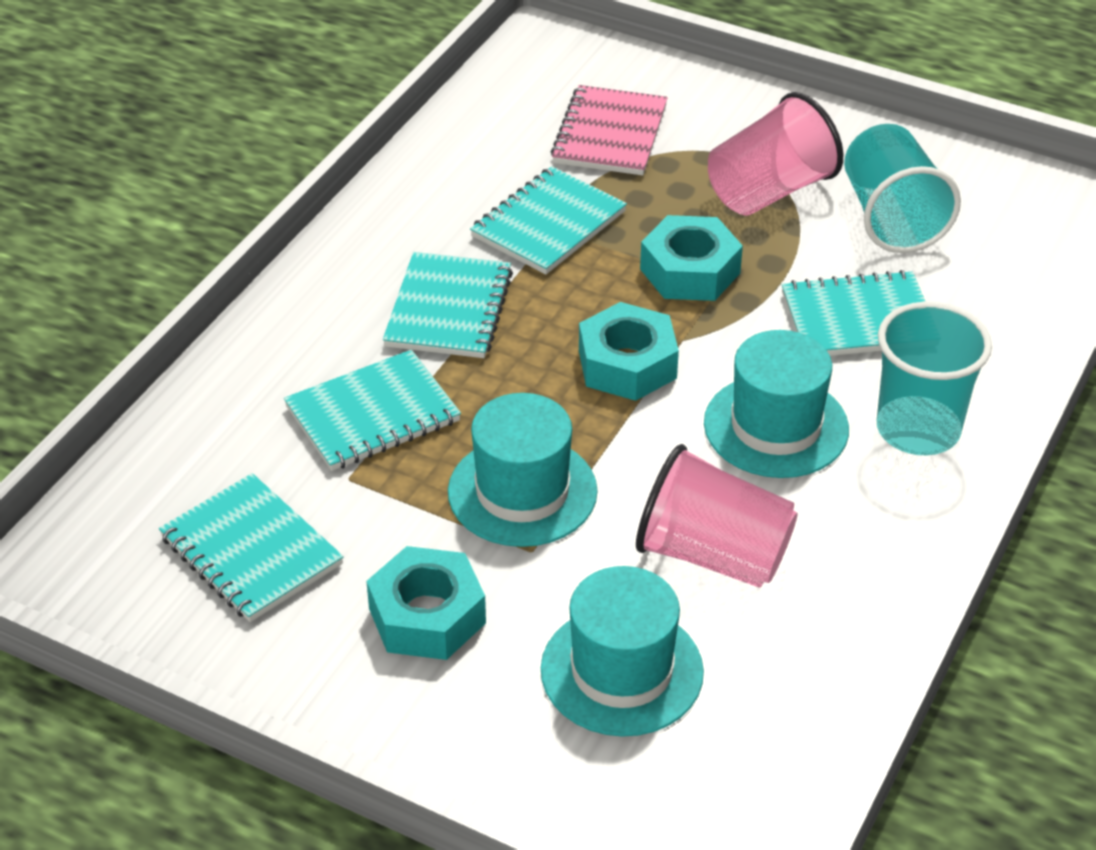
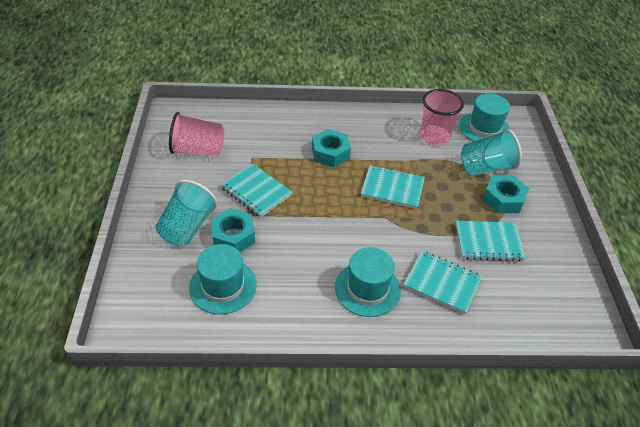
pink notebook: [551,85,668,176] = 1 -> none = 0
turquoise notebook: [159,473,344,622] [284,350,461,471] [383,252,513,358] [470,166,627,275] [782,270,926,356] = 5 -> [221,163,293,217] [361,165,425,209] [404,251,482,314] [456,221,525,261] = 4

